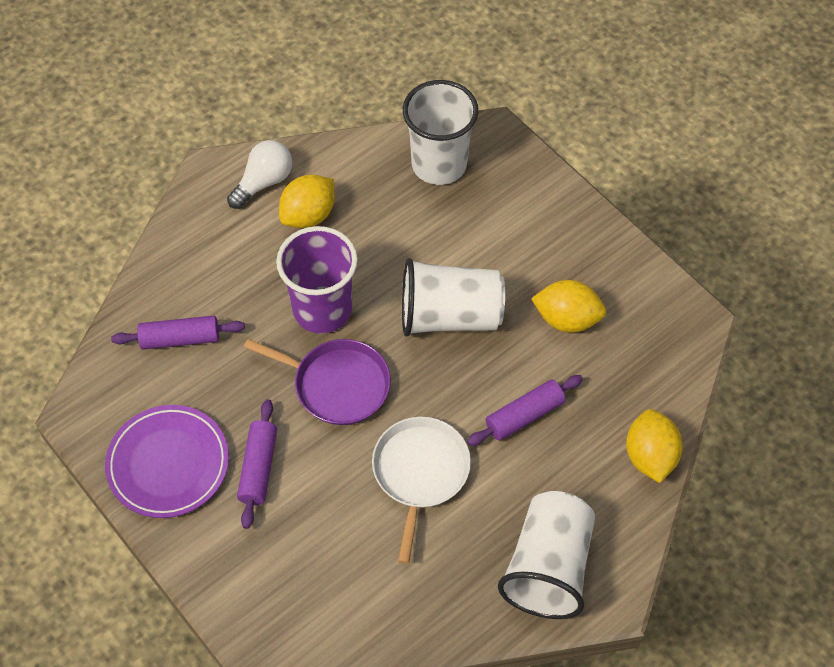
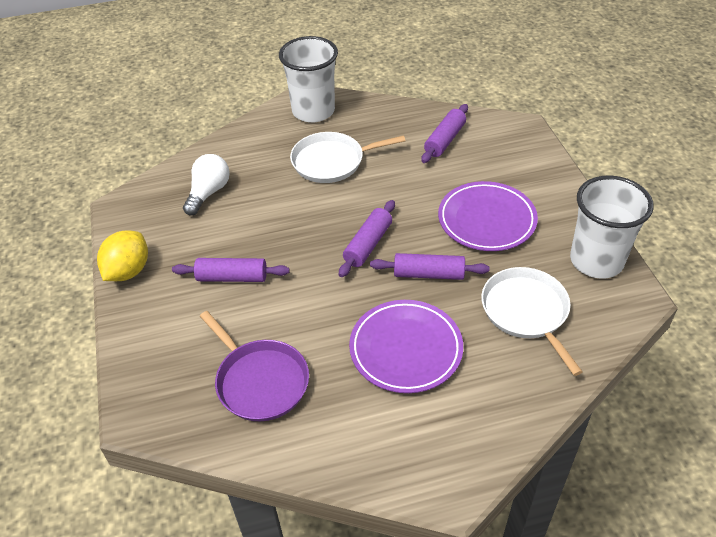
purple cup: [276,226,358,334] = 1 -> none = 0
purple plate: [105,405,229,518] = 1 -> [349,300,463,393] [438,181,538,251] = 2
purple rolling pin: [111,315,245,350] [237,399,277,529] [467,375,583,446] = 3 -> [172,258,290,282] [339,200,395,277] [370,253,490,280] [421,104,468,163] = 4
white cup: [402,258,505,337] [403,80,478,185] [498,491,595,619] = 3 -> [279,36,338,123] [570,175,654,279] = 2
white pan: [372,417,471,564] = 1 -> [290,132,405,183] [481,267,583,376] = 2
yellow lemon: [279,175,335,228] [531,280,606,332] [626,409,683,483] = 3 -> [97,230,148,281] = 1

